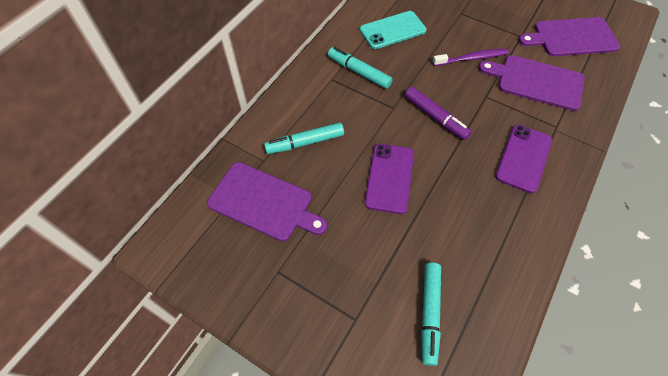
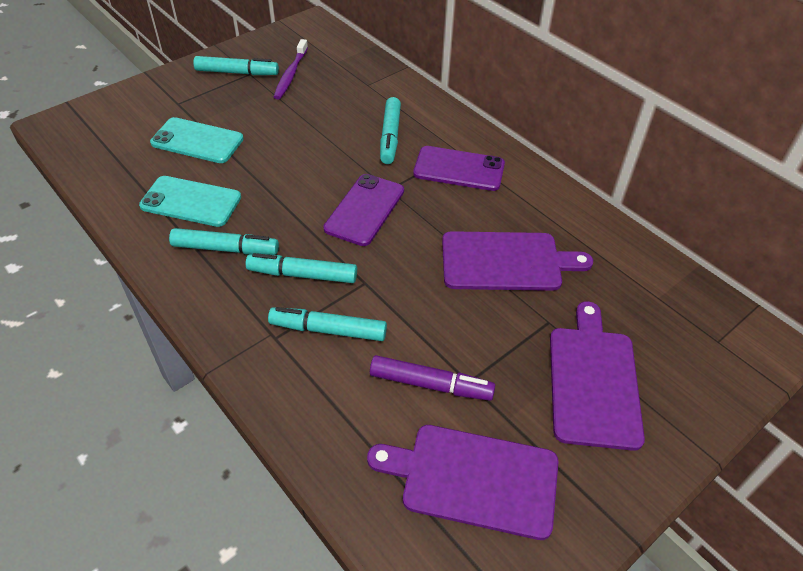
turquoise marker: [264,122,344,154] [328,47,393,89] [421,263,441,366] = 3 -> [169,228,279,255] [193,56,279,75] [246,253,357,283] [268,307,387,341] [380,97,401,164] = 5
turquoise phone: [360,11,426,49] = 1 -> [139,176,241,227] [150,117,244,163] = 2

